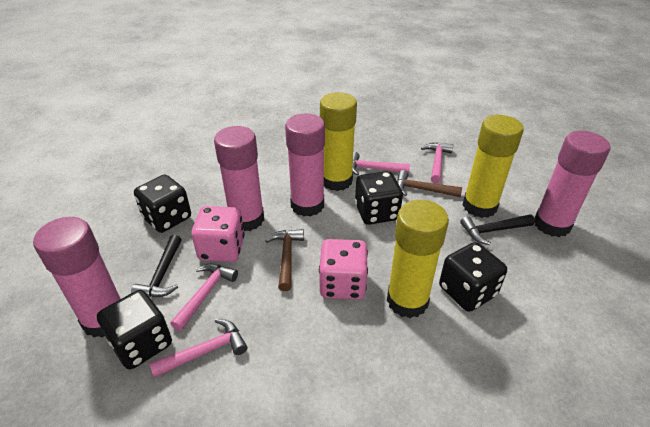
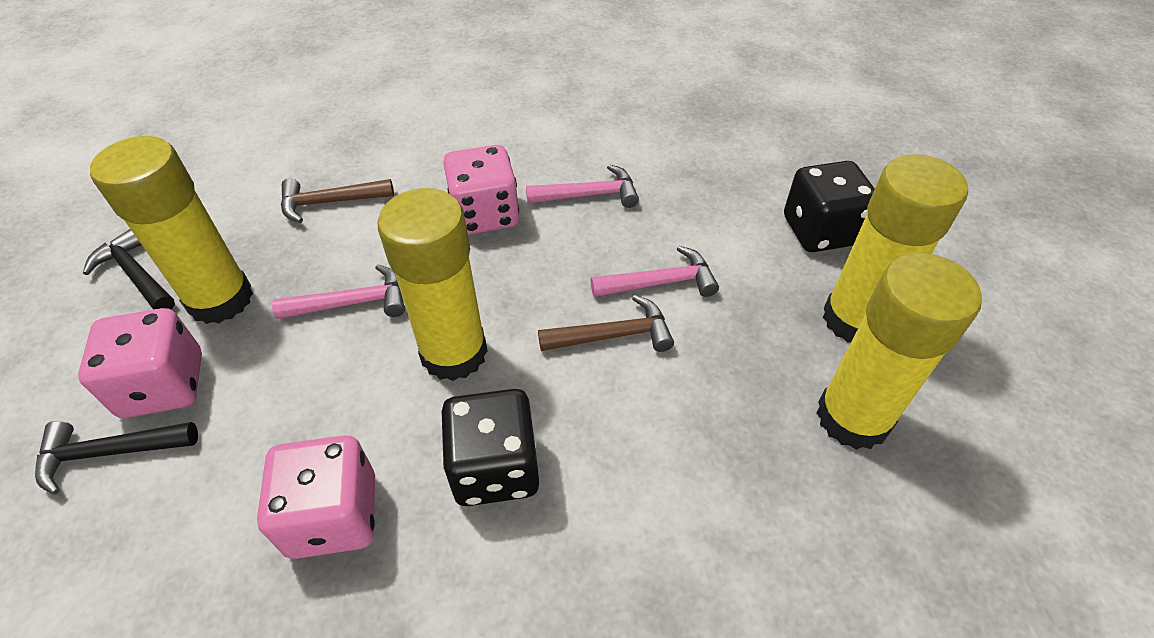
black dice: [97,290,172,370] [134,175,191,233] [355,171,403,225] [439,242,507,312] = 4 -> [441,389,539,506] [784,161,875,252] = 2
pink dice: [191,206,244,262] [319,239,368,300] = 2 -> [78,308,202,418] [257,435,375,559] [443,145,519,235] = 3
pink glue stick: [33,217,121,338] [214,126,264,231] [285,113,325,217] [534,131,610,237] = 4 -> none = 0
pink hammer: [149,319,247,378] [170,264,238,331] [352,152,410,176] [421,143,453,183] = 4 -> [272,264,405,319] [526,164,639,208] [591,246,719,297] = 3
yellow glue stick: [320,92,357,191] [387,200,449,318] [463,115,524,218] = 3 -> [90,136,253,324] [378,188,488,381] [817,253,982,450] [823,154,968,343] = 4

